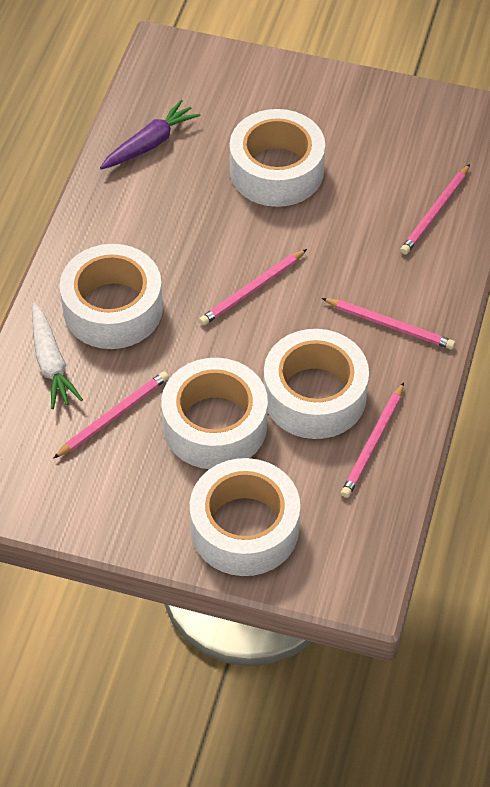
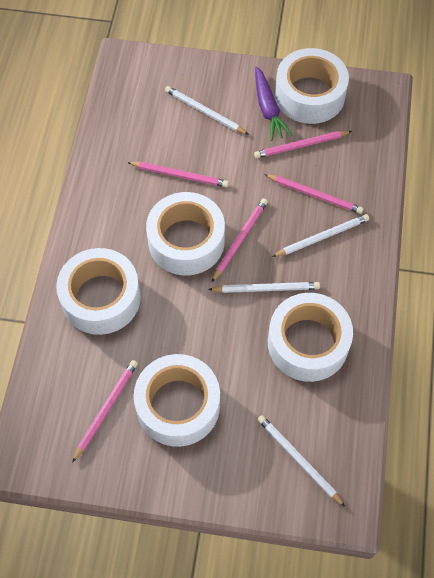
white carrot: [32,303,83,409] = 1 -> none = 0
white pencil: none = 0 -> [165,86,249,135] [208,282,320,293] [257,415,345,507] [272,214,369,257] = 4

